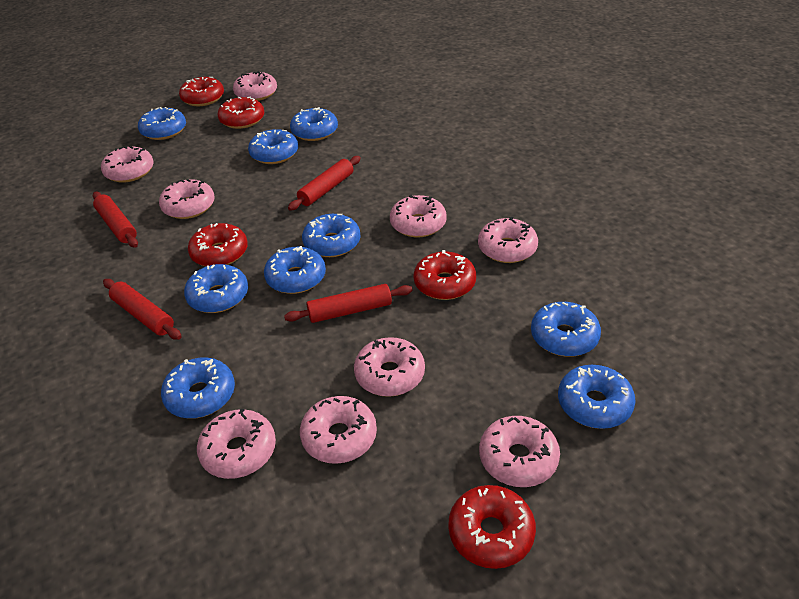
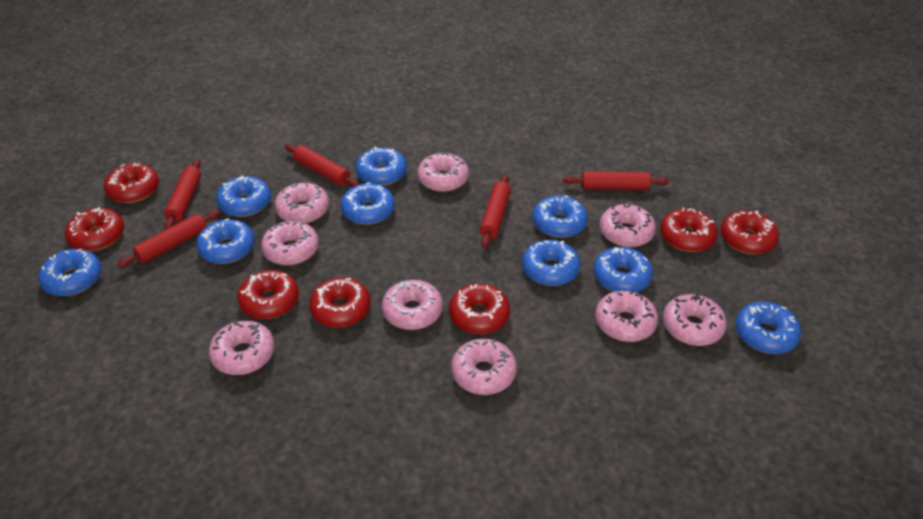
red donut: [179,77,224,106] [188,223,248,267] [217,96,264,129] [413,250,476,300] [448,485,536,569] = 5 -> [65,207,124,251] [104,163,159,203] [237,270,299,319] [309,278,371,328] [449,283,510,334] [660,207,718,252] [721,210,779,254] = 7
red rolling pin: [93,192,138,248] [103,279,182,340] [284,284,413,323] [288,156,361,211] = 4 -> [117,210,221,268] [164,159,201,230] [285,144,360,188] [480,174,511,248] [563,171,669,190] = 5

